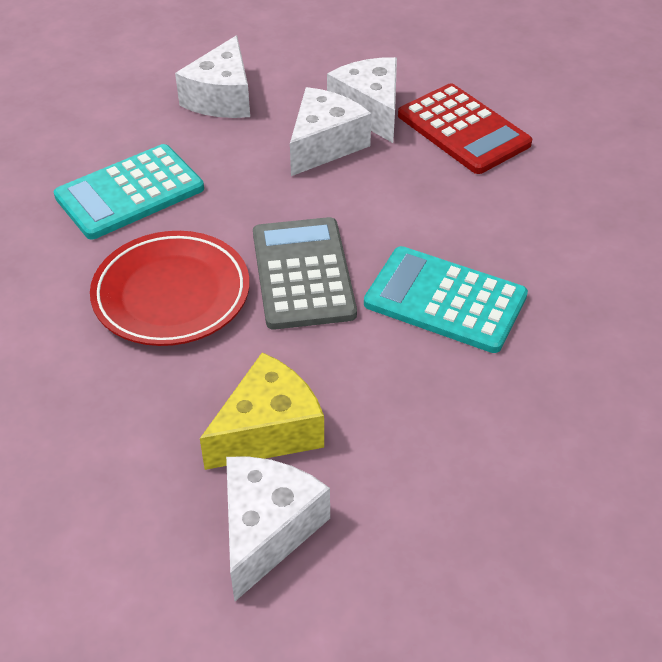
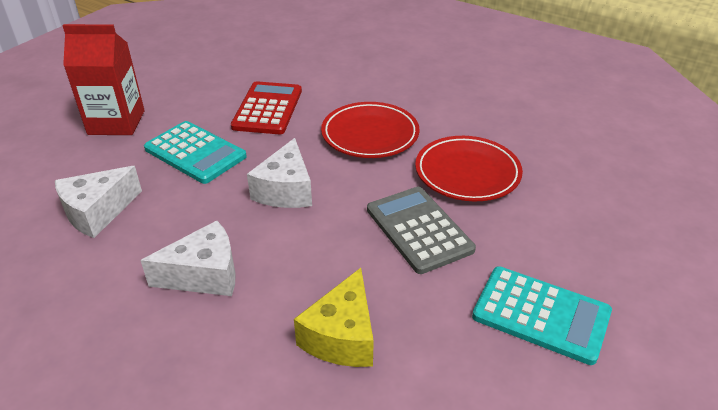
red carton: none = 0 -> [62,24,145,135] = 1
red plate: [90,231,250,346] = 1 -> [321,102,419,158] [415,136,523,201] = 2
white cheese: [175,35,250,118] [226,457,330,601] [290,87,372,176] [327,57,397,143] = 4 -> [55,166,142,238] [140,221,236,296] [247,138,312,208] = 3

